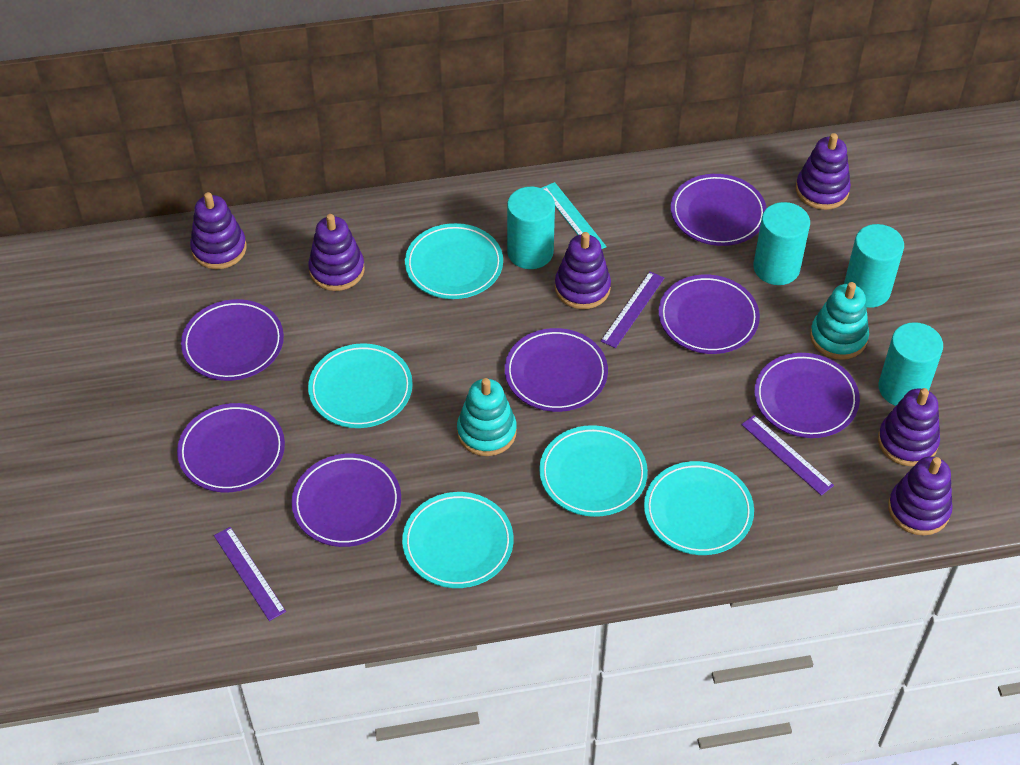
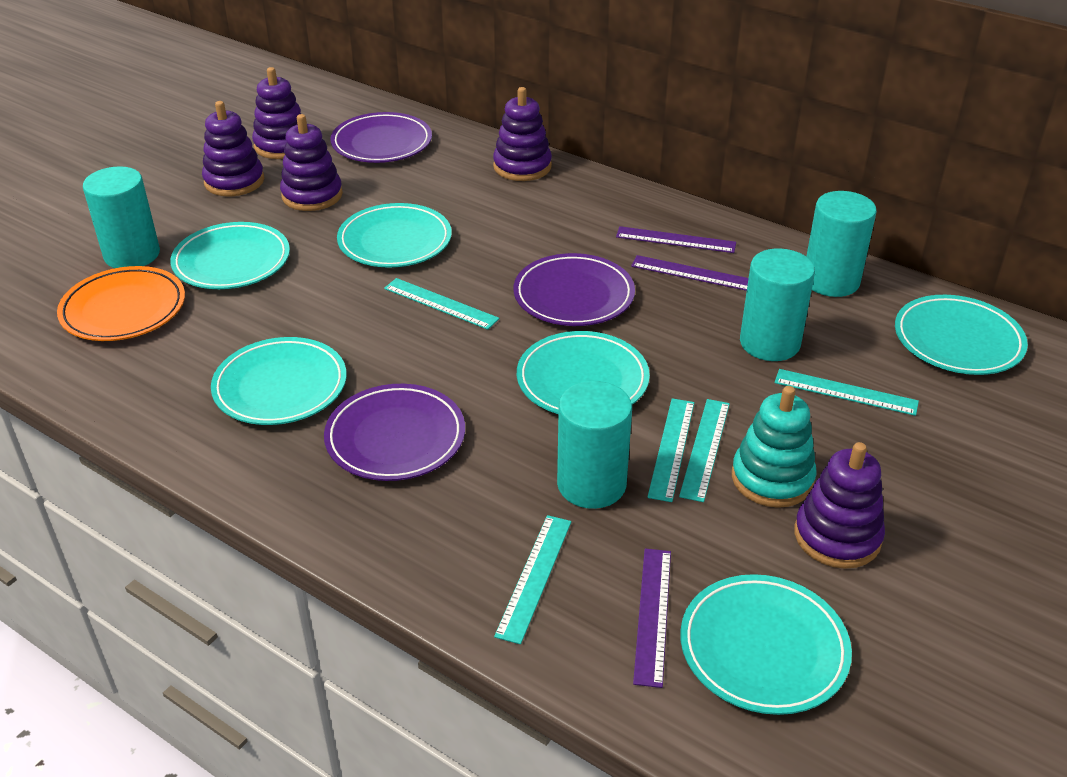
orange plate: none = 0 -> [57,266,185,341] = 1
purple plate: [177,403,285,492] [181,299,284,381] [292,454,401,547] [505,328,608,412] [658,275,760,354] [671,174,767,246] [754,353,860,438] = 7 -> [324,384,465,481] [330,112,432,163] [514,253,635,326] = 3
purple stacking toy: [190,192,247,269] [308,214,365,291] [555,232,611,309] [796,133,851,210] [878,388,940,466] [888,456,953,536] = 6 -> [202,101,264,196] [252,67,301,159] [280,114,343,211] [493,87,552,181] [794,442,885,569] = 5
turquoise plate: [308,343,413,428] [402,492,514,588] [405,223,503,299] [539,425,648,517] [644,461,754,555] = 5 -> [170,222,290,289] [211,337,347,425] [337,203,452,267] [517,331,650,414] [680,574,852,715] [895,295,1028,375] = 6
turquoise ruler: [542,182,607,249] = 1 -> [384,278,499,330] [494,515,571,644] [647,398,694,502] [679,399,730,502] [775,369,919,416] = 5
turquoise stacking toy: [457,378,517,456] [810,282,869,360] = 2 -> [732,386,816,508] = 1

